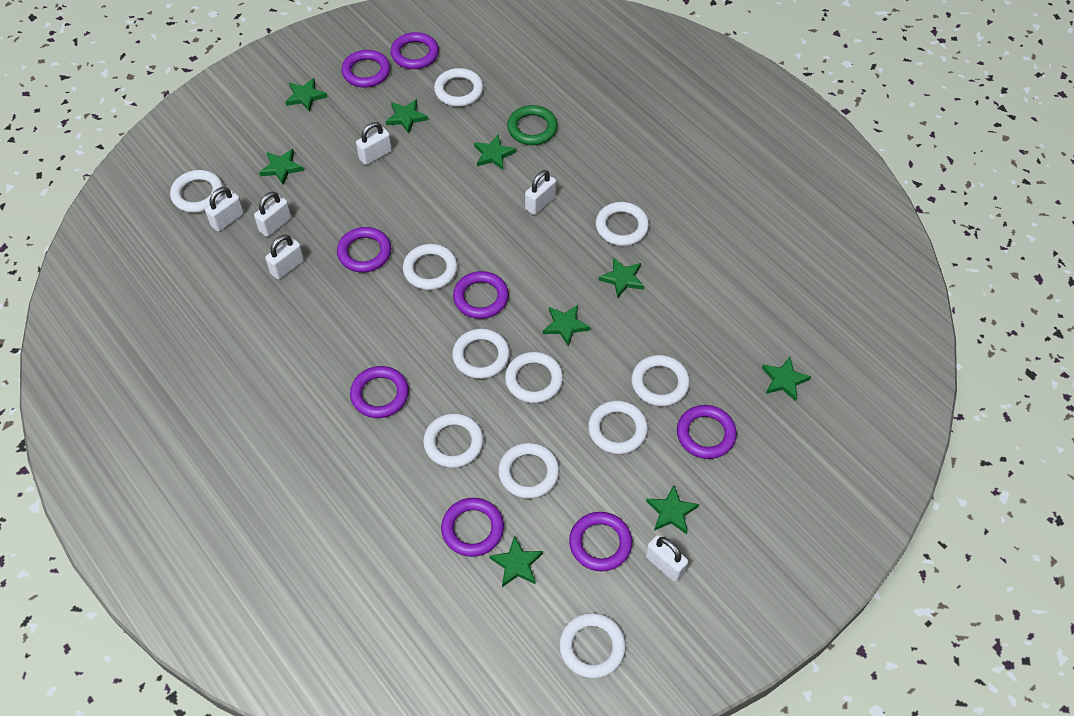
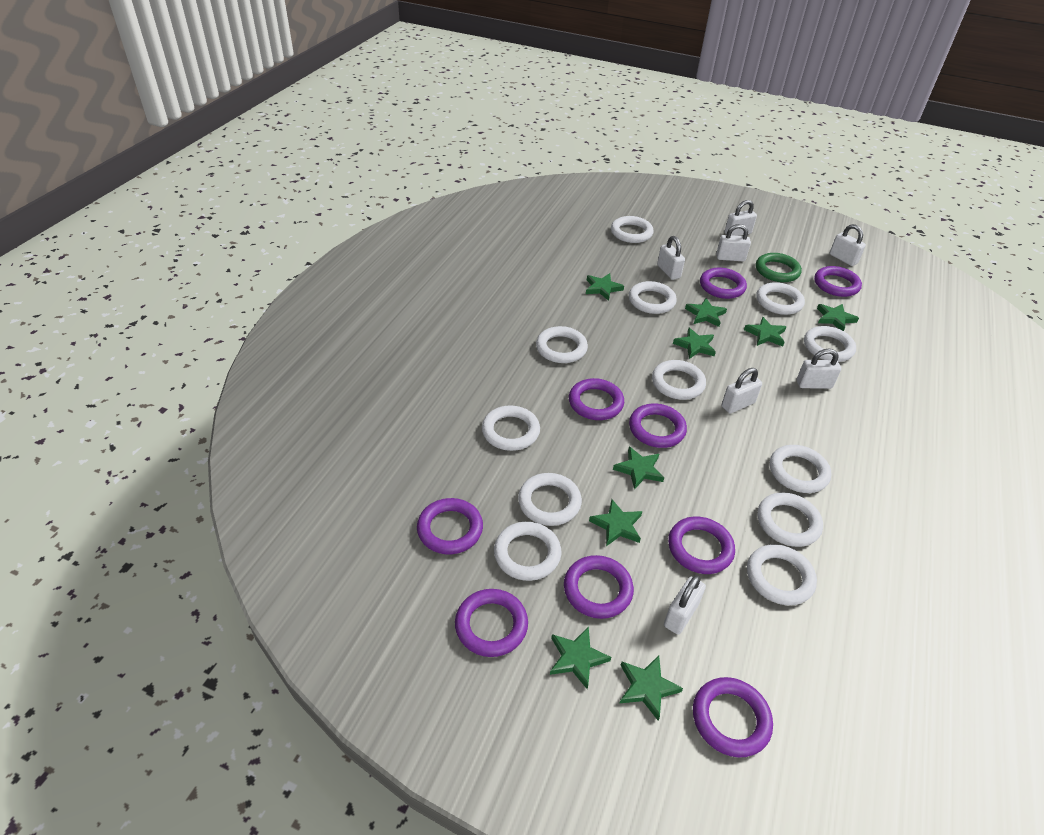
purple ring: [337,227,391,273] [341,50,390,88] [350,366,409,418] [391,32,439,69] [441,498,504,557] [453,271,509,319] [569,512,632,571] [677,405,737,459] = 8 -> [417,498,483,554] [455,589,528,657] [564,555,634,619] [569,378,624,420] [629,404,687,448] [668,516,735,574] [693,677,773,758] [700,268,747,299] [814,266,862,297] = 9
white padlock: [205,187,244,232] [254,192,292,237] [265,235,304,280] [356,122,392,165] [525,170,556,215] [646,535,688,582] = 6 -> [657,236,685,280] [664,575,706,635] [716,224,751,261] [722,368,762,413] [724,200,757,236] [797,349,841,389] [830,224,866,266] = 7
white ring: [170,170,223,213] [403,244,458,290] [423,413,484,468] [434,68,484,107] [452,328,510,379] [498,442,559,499] [505,352,563,403] [559,613,626,678] [588,400,648,454] [596,202,649,246] [631,355,690,406] = 11 -> [482,405,540,451] [494,522,561,581] [518,473,582,526] [536,326,588,363] [611,216,654,243] [629,281,677,314] [652,360,706,400] [747,544,817,605] [756,282,805,315] [758,492,823,547] [770,445,831,493] [804,326,856,362] = 12

